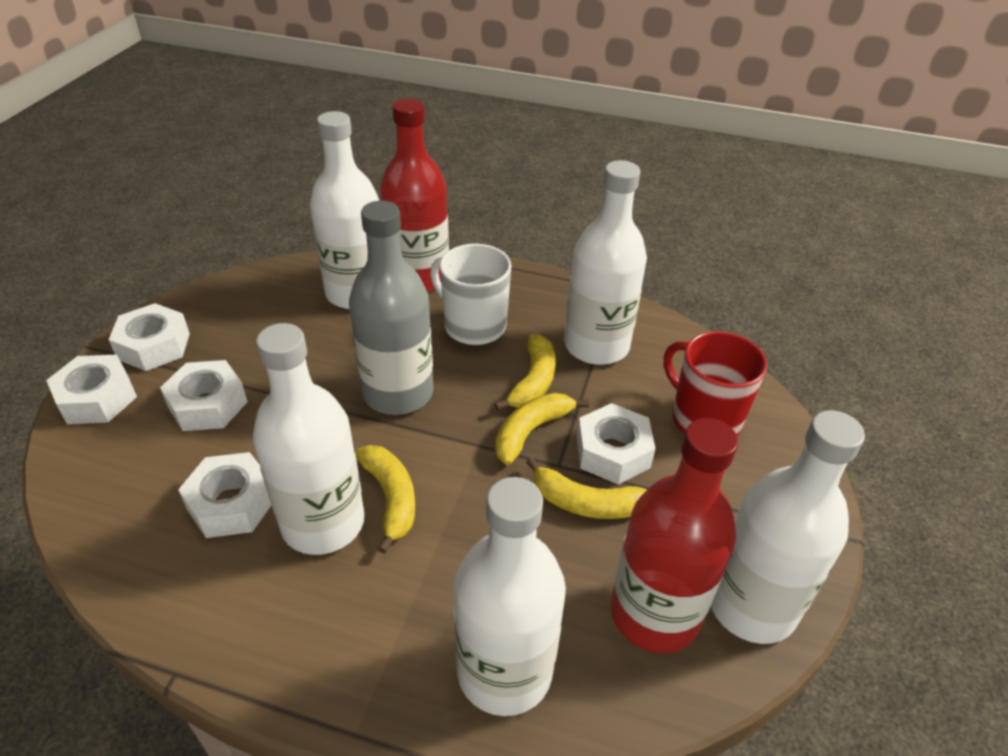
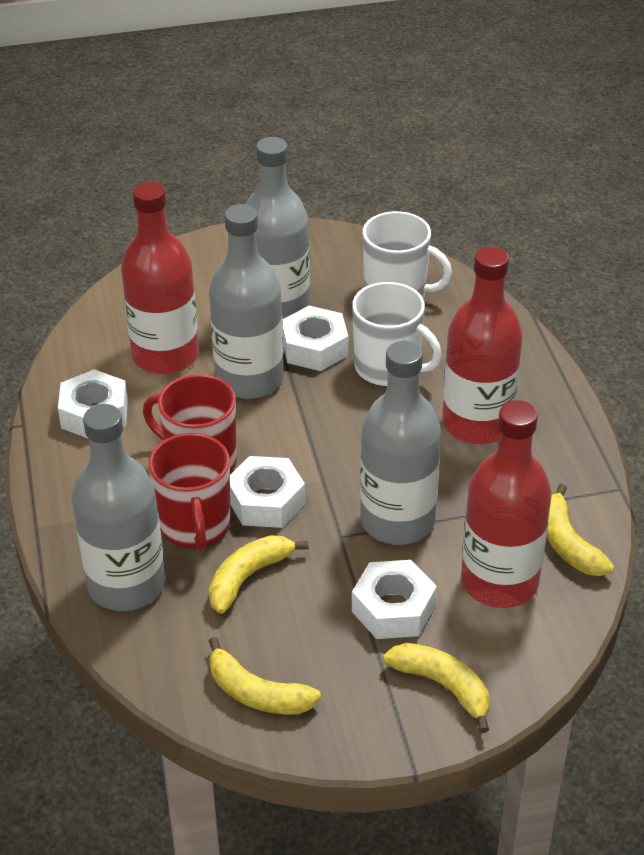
grey bottle: [349,201,434,415] = 1 -> [72,404,165,611] [209,204,284,399] [246,137,310,319] [360,341,441,545] = 4
red bottle: [380,98,449,292] [610,418,738,653] = 2 -> [121,182,199,375] [442,246,523,444] [461,400,552,608] = 3
red mug: [664,331,767,436] = 1 -> [143,374,236,473] [149,433,231,551] = 2
white bottle: [253,323,365,555] [310,111,379,309] [454,477,566,716] [564,160,647,365] [711,410,865,644] = 5 -> none = 0
white mug: [430,244,511,345] = 1 -> [352,282,442,386] [363,211,452,298] = 2
white nut: [46,355,137,424] [109,303,190,371] [160,360,248,431] [178,452,271,538] [576,403,656,485] = 5 -> [58,369,128,439] [230,456,305,528] [282,306,348,371] [352,560,437,639] = 4

